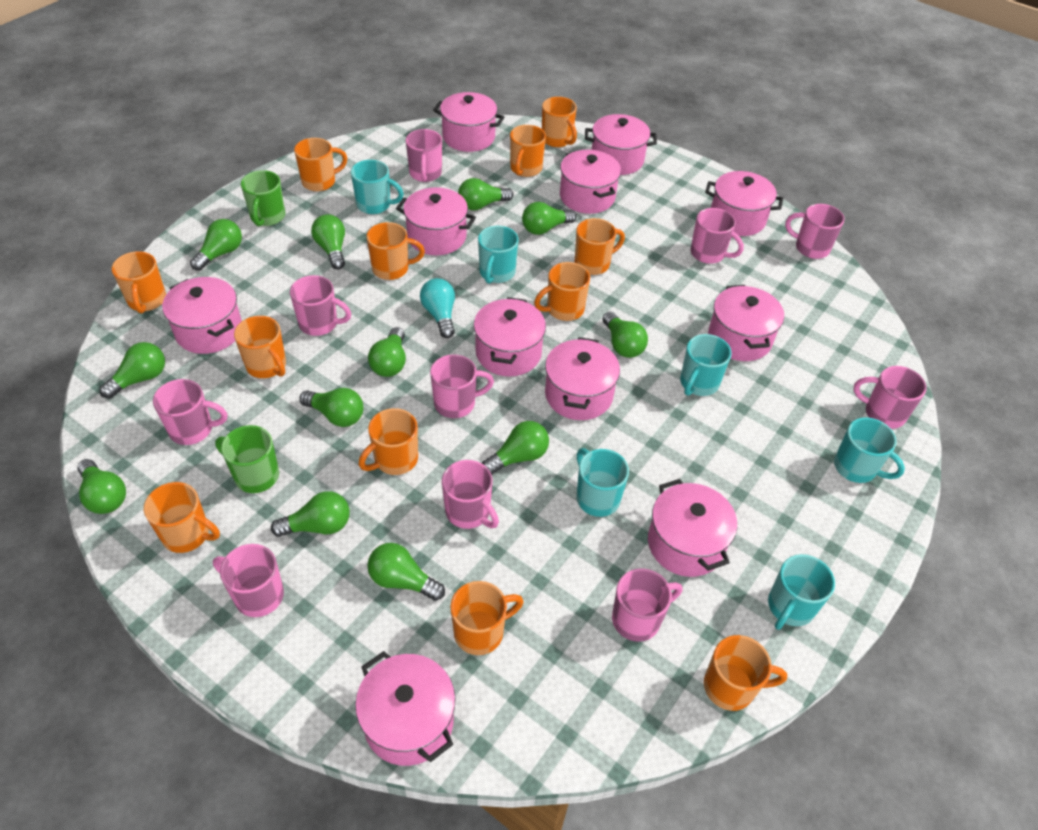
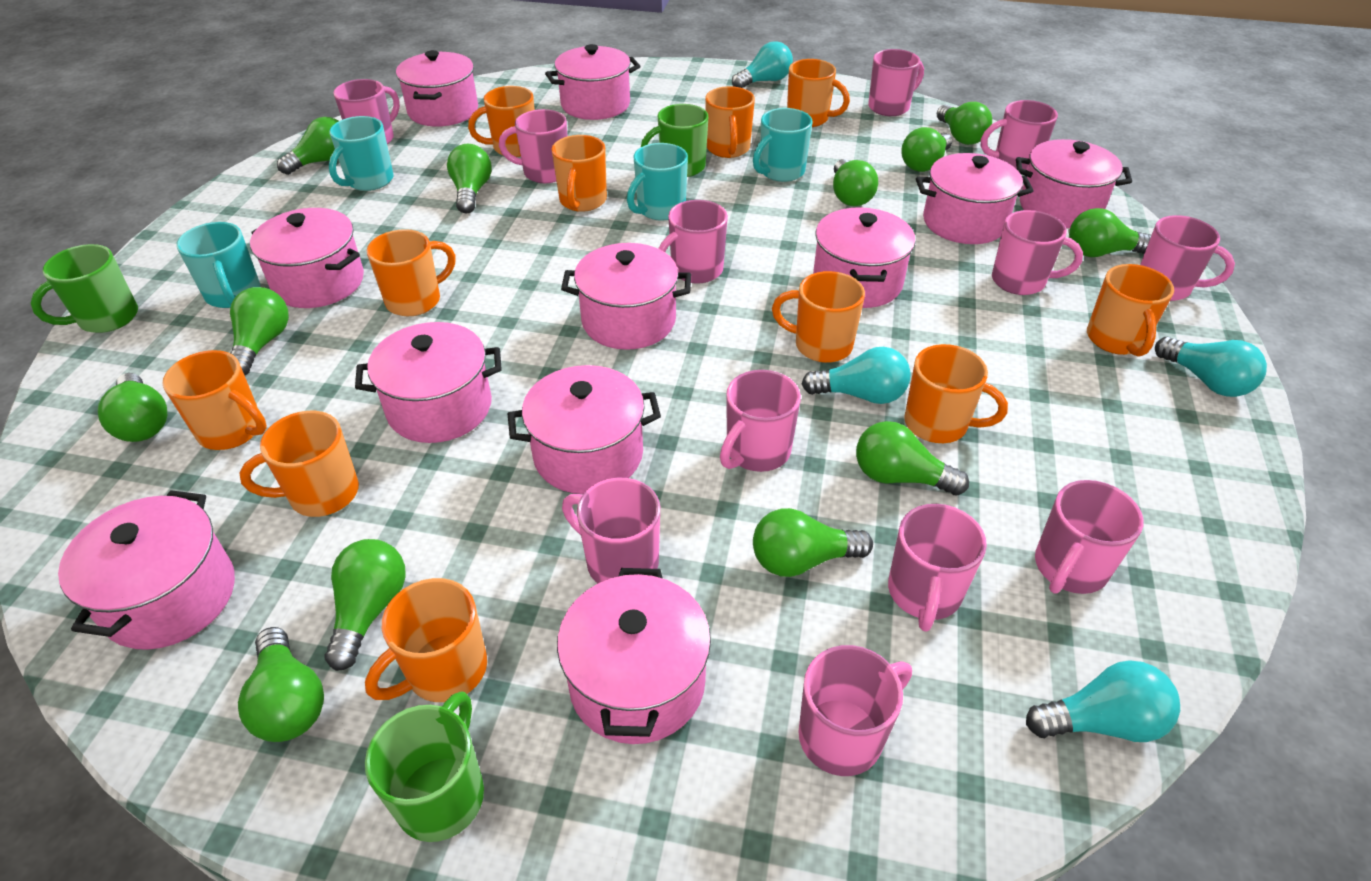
green mug: [215,425,279,493] [241,170,285,226] = 2 -> [31,244,138,333] [365,691,484,842] [641,104,708,177] = 3
orange mug: [112,251,166,314] [144,482,220,553] [234,316,286,378] [294,138,347,191] [359,408,418,475] [366,222,425,280] [450,581,524,655] [510,125,546,177] [534,262,590,321] [542,97,577,147] [575,218,625,275] [704,635,787,711] = 12 -> [163,350,267,450] [240,411,359,517] [365,578,487,702] [367,229,456,316] [468,86,535,157] [551,135,607,212] [705,86,755,158] [772,271,865,363] [787,59,850,127] [904,344,1008,443] [1087,264,1174,356] = 11
pink mug: [153,379,227,445] [213,544,284,617] [290,275,351,336] [406,129,442,182] [430,354,494,418] [442,460,499,529] [612,568,682,642] [690,208,744,264] [785,204,845,259] [853,366,927,429] = 10 -> [333,79,400,144] [499,109,567,183] [562,478,660,583] [658,200,728,284] [720,370,801,472] [798,645,912,776] [868,49,924,116] [888,504,987,632] [981,100,1058,170] [992,210,1083,295] [1035,480,1144,594] [1140,215,1235,301] = 12
turquoise light bulb: [420,278,455,338] = 1 -> [732,41,793,88] [802,347,911,404] [1026,660,1180,742] [1155,337,1267,397] = 4
turquoise mug: [351,160,404,214] [478,226,518,284] [577,448,629,517] [680,334,732,396] [768,554,835,630] [834,417,905,483] = 6 -> [176,222,260,308] [329,116,394,191] [627,143,688,221] [753,108,813,182] = 4

